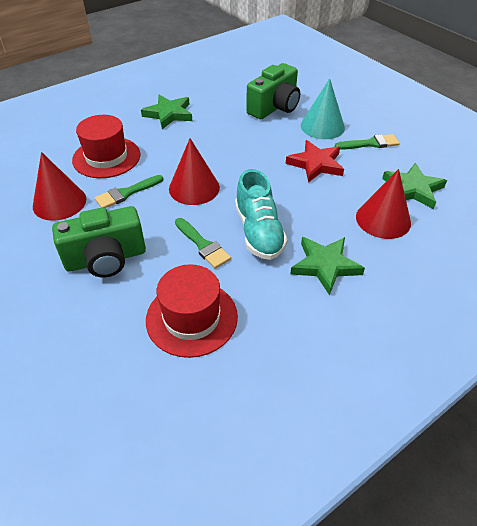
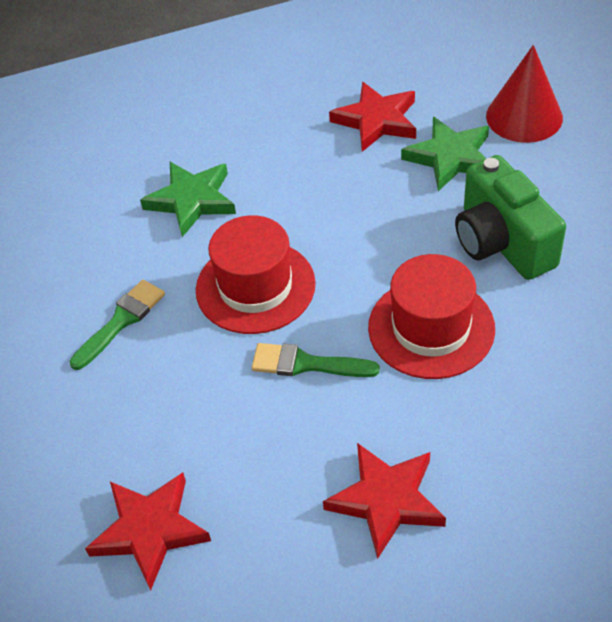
green brush: [95,175,163,208] [175,218,231,269] [335,134,400,150] = 3 -> [70,280,165,370] [251,343,380,377] = 2
green camera: [52,206,146,277] [246,63,300,119] = 2 -> [455,155,566,280] = 1
green star: [141,95,192,129] [290,237,365,296] [382,163,447,209] = 3 -> [140,162,236,237] [401,117,489,191] = 2
red cone: [33,152,86,221] [169,138,220,205] [356,169,411,239] = 3 -> [486,45,563,143] = 1
red star: [286,140,344,183] = 1 -> [85,472,211,590] [323,443,446,559] [329,82,416,152] = 3
turquoise cone: [301,78,345,139] = 1 -> none = 0
turquoise shoe: [235,169,288,260] = 1 -> none = 0

